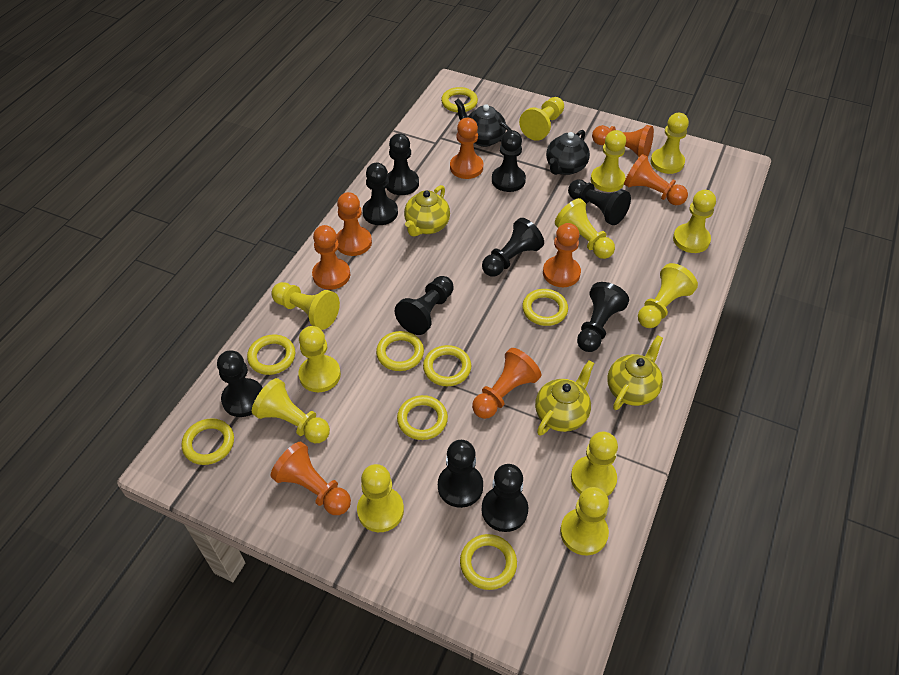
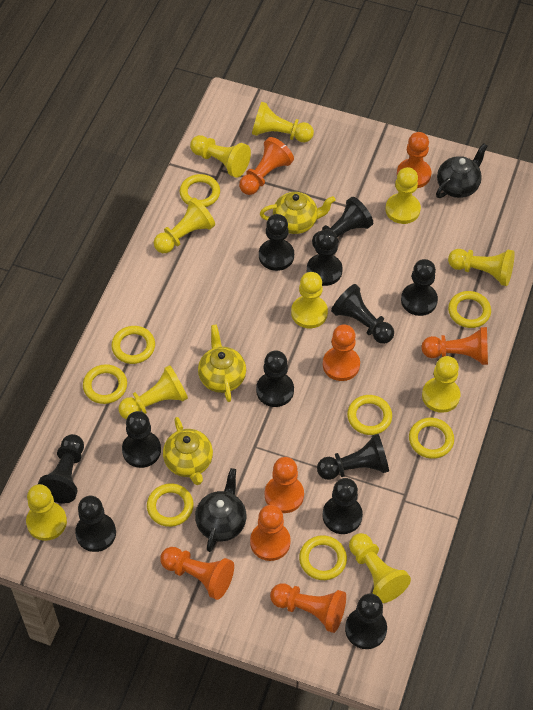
black pawn: [217,350,263,417] [363,163,398,225] [386,133,419,195] [395,276,454,335] [438,440,483,508] [482,218,544,277] [482,464,528,532] [492,130,526,192] [568,179,631,225] [577,282,629,352] = 10 -> [38,434,84,503] [75,496,116,552] [122,411,161,468] [256,350,294,407] [259,214,294,271] [307,229,343,286] [312,197,373,248] [317,434,389,480] [322,478,363,534] [331,284,394,344] [345,594,387,649] [401,259,438,316] = 12
yellow pawn: [252,378,330,443] [271,282,340,330] [298,326,341,392] [357,464,404,532] [519,97,564,141] [555,198,615,259] [560,487,609,556] [571,432,618,496] [591,130,626,192] [638,263,698,328] [651,113,689,174] [673,190,716,253] = 12 -> [26,484,67,541] [118,365,188,420] [154,198,215,253] [190,135,251,178] [252,102,314,142] [291,272,328,328] [349,533,411,603] [385,167,421,224] [422,356,460,413] [448,249,514,286] = 10

